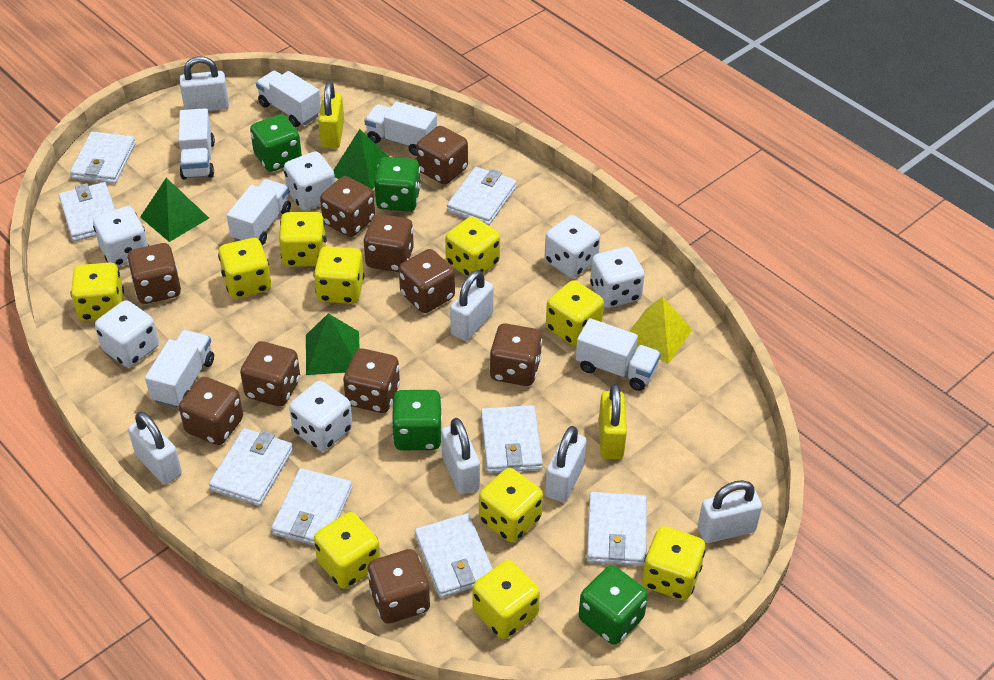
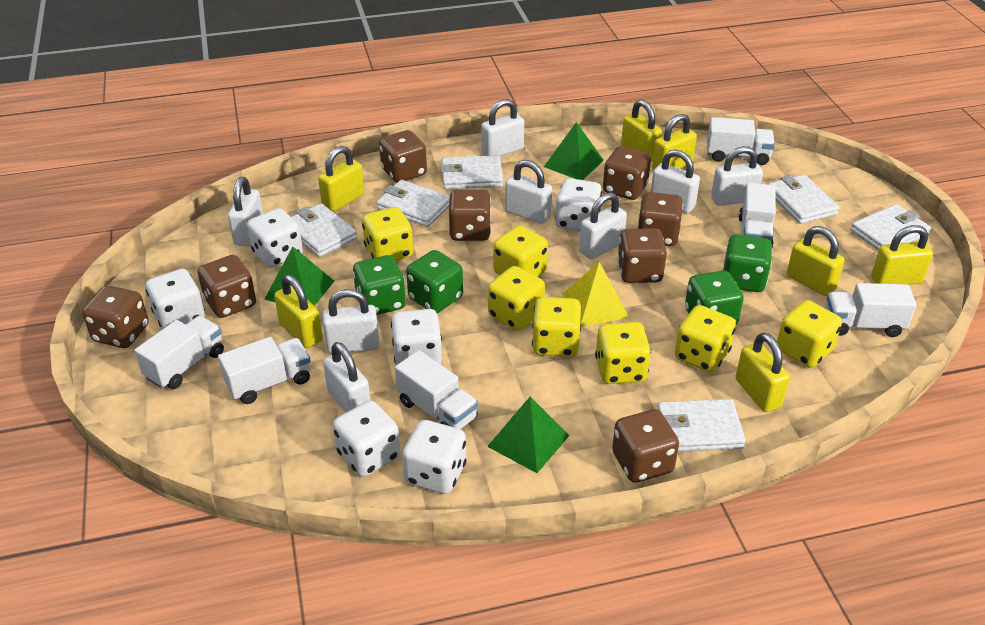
brown dice: [127,243,181,304] [179,377,243,445] [240,341,300,406] [320,176,375,237] [343,348,400,413] [363,214,414,272] [367,549,430,624] [399,249,455,313] [416,126,468,185] [489,323,542,386] = 10 -> [82,285,149,348] [198,255,256,318] [379,130,427,183] [449,189,491,241] [603,146,651,200] [612,409,679,483] [617,228,667,283] [638,192,683,247] = 8
white padlock: [128,411,182,485] [180,56,229,111] [441,418,480,494] [450,270,494,341] [545,426,587,503] [698,480,762,543] = 6 -> [228,177,263,246] [322,289,379,353] [323,342,371,413] [481,99,524,156] [505,160,552,224] [579,192,627,259] [651,149,700,213] [711,146,763,206] = 8
white wallet: [59,182,115,241] [70,132,136,184] [209,428,293,506] [271,468,352,545] [415,513,493,598] [447,167,517,226] [481,405,543,473] [587,492,647,566] = 8 -> [291,203,357,257] [376,180,450,227] [440,155,503,189] [657,399,746,452] [768,175,840,224] [850,204,931,251] = 6
yellow dice: [71,263,124,321] [218,238,271,299] [279,212,326,267] [314,246,364,304] [314,512,380,589] [445,216,500,277] [473,560,540,639] [479,468,543,542] [546,280,604,346] [642,526,706,600] = 10 -> [362,207,413,261] [488,266,545,331] [493,225,548,277] [532,297,581,357] [595,322,651,384] [675,305,736,372] [777,300,842,368] = 7
yellow padlock: [318,82,344,149] [599,384,627,459] = 2 -> [274,275,322,348] [318,146,364,212] [621,100,662,162] [652,114,697,170] [736,333,790,412] [787,226,845,296] [871,225,933,285] = 7

